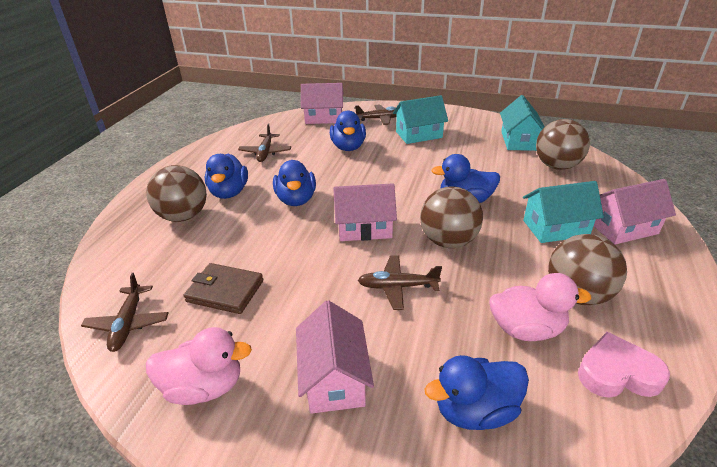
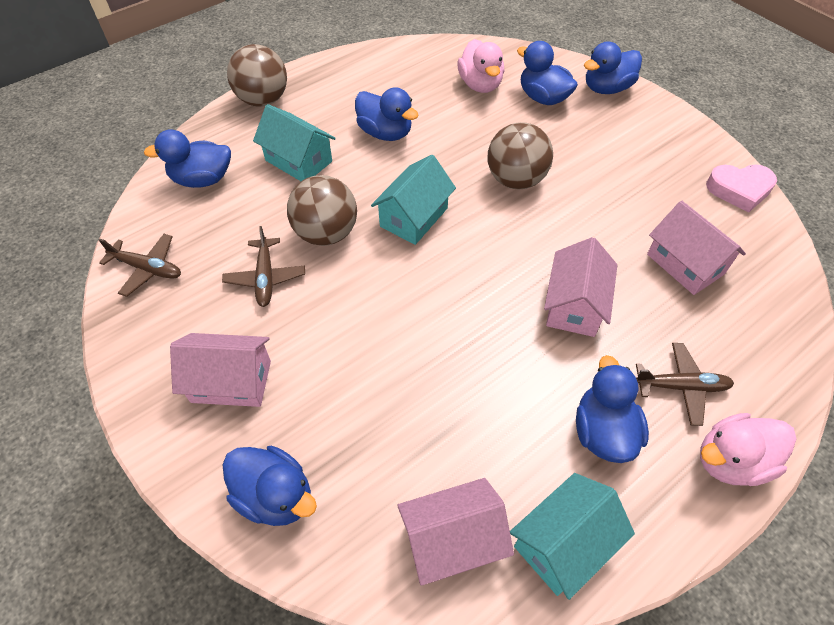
blue duck: [205,154,248,199] [273,160,316,206] [330,111,366,151] [425,355,529,430] [431,154,500,203] = 5 -> [144,129,231,188] [223,446,317,526] [355,87,418,141] [517,41,578,105] [576,355,649,463] [584,41,642,94] = 6
brown ball: [146,165,207,222] [420,187,483,248] [536,119,590,170] [548,234,627,305] = 4 -> [227,44,287,107] [287,175,357,246] [488,122,553,189] = 3
brown plane: [81,273,169,352] [238,124,291,162] [355,104,397,125] [358,256,442,310] = 4 -> [99,234,181,297] [222,226,305,307] [636,343,734,426] = 3
brown wallet: [184,263,263,314] = 1 -> none = 0

